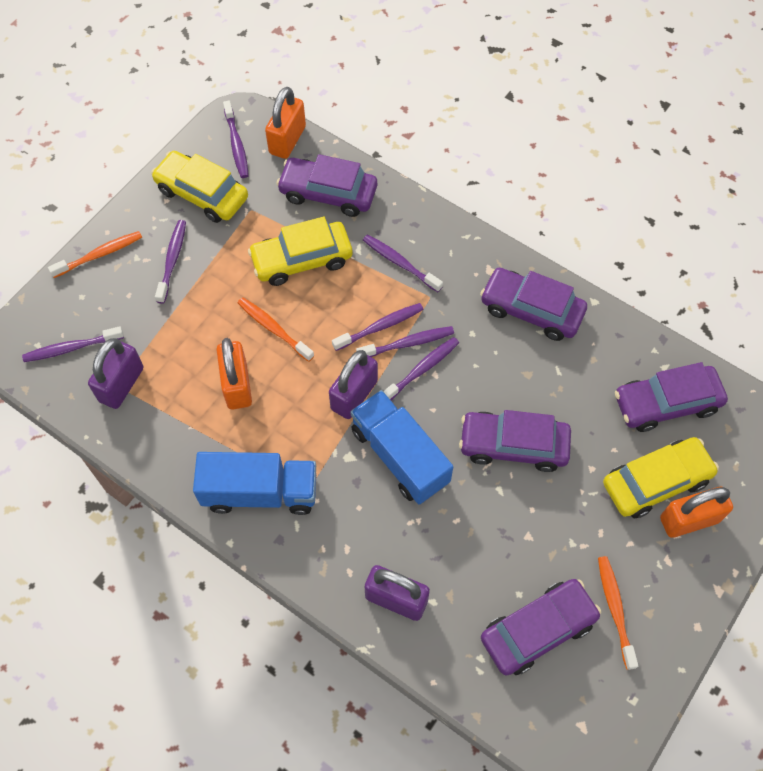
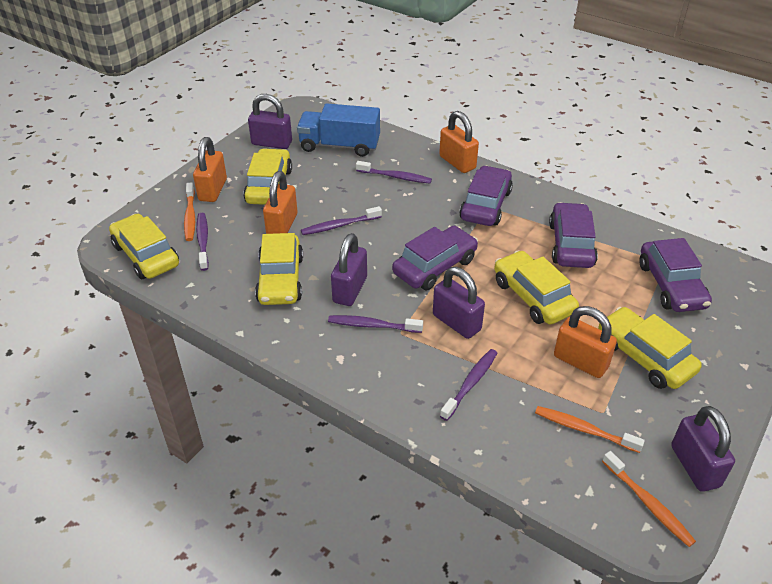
blue truck: [193,452,316,515] [351,390,453,505] = 2 -> [297,103,380,157] = 1
orange padlock: [216,338,252,409] [265,87,306,159] [660,487,733,538] = 3 -> [193,137,227,202] [263,171,298,234] [439,111,479,173] [554,306,617,378] = 4
purple car: [276,154,377,217] [459,410,571,472] [480,268,587,341] [481,579,601,676] [615,362,728,432] = 5 -> [392,226,478,290] [459,166,513,226] [549,202,598,268] [639,238,712,312] = 4
purple padlock: [88,338,144,409] [329,350,378,419] [365,565,430,621] = 3 -> [248,94,292,149] [331,233,367,306] [433,267,485,339] [671,406,735,492] = 4
purple toothbrush: [22,326,124,362] [155,220,186,304] [223,101,249,178] [332,303,424,351] [356,326,454,357] [363,235,443,292] [383,337,459,400] = 7 -> [196,213,209,271] [301,206,382,235] [328,315,423,333] [356,161,432,184] [440,349,497,421] = 5
yellow car: [151,151,248,223] [248,217,352,286] [603,437,719,518] = 3 -> [109,214,179,279] [243,148,292,205] [255,233,303,305] [494,250,579,325] [598,307,702,389] = 5

